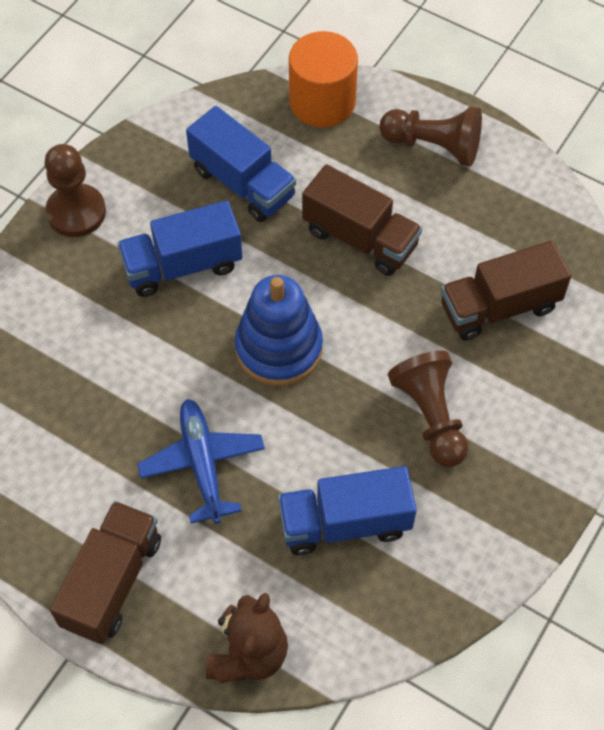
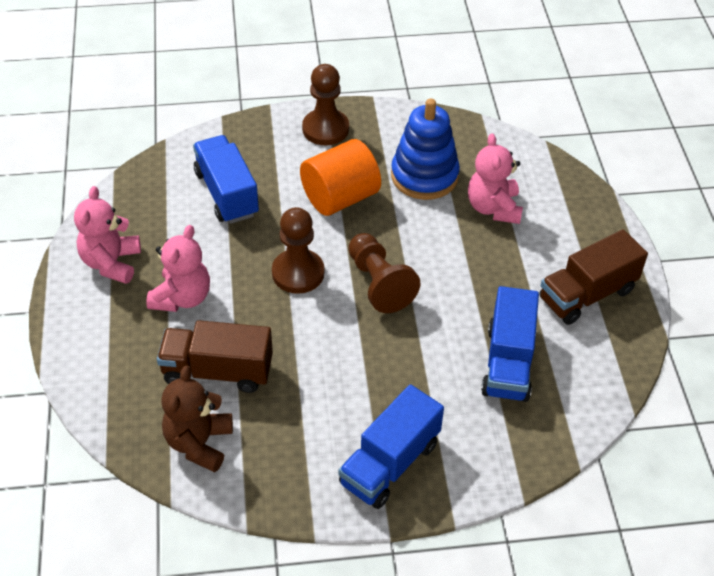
blue plane: [137,399,265,524] = 1 -> none = 0
brown truck: [50,501,161,644] [302,164,422,276] [441,241,572,340] = 3 -> [157,320,273,393] [539,229,648,325] = 2
pink teddy bear: none = 0 -> [74,186,141,284] [146,225,210,312] [468,133,523,224] = 3

